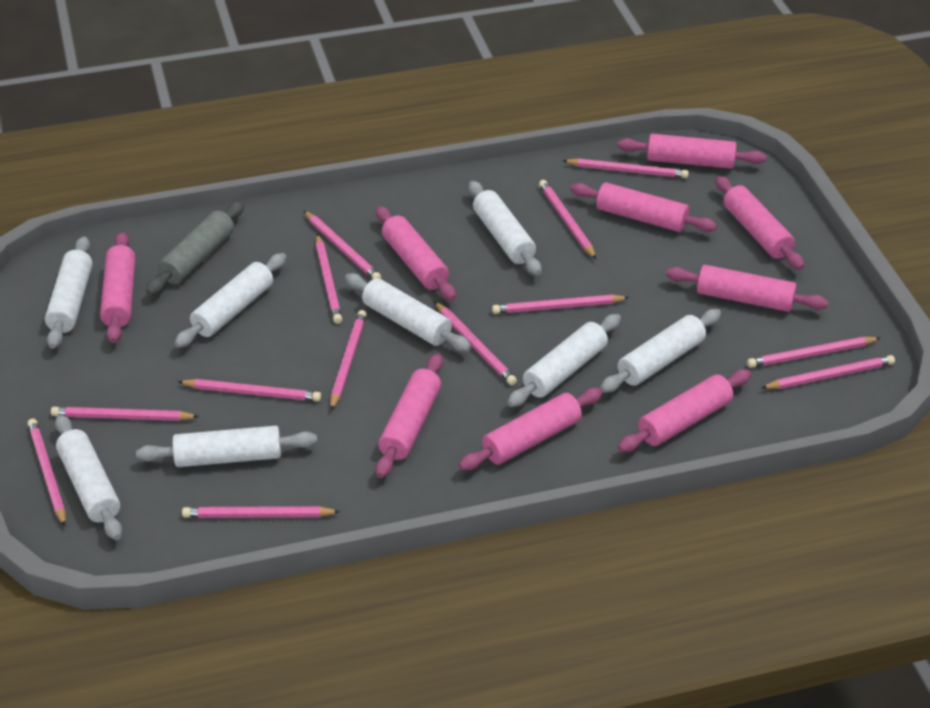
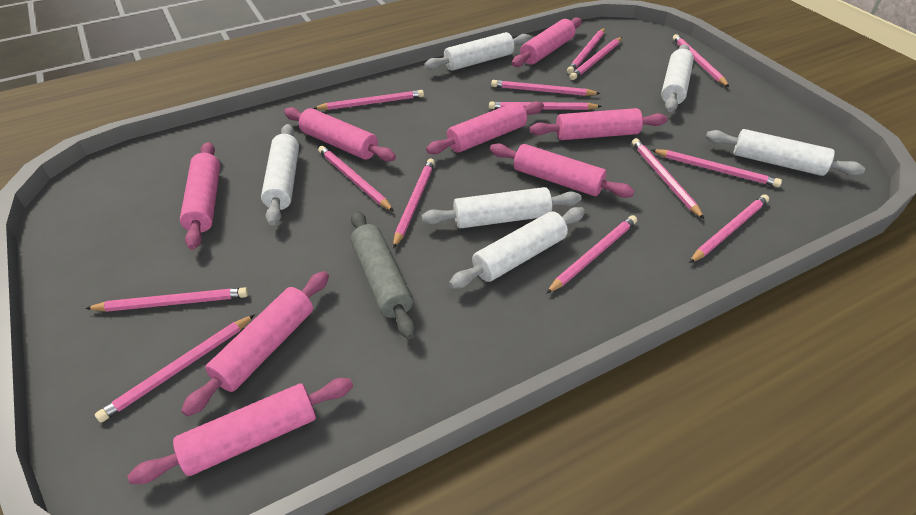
pink pencil: [27,418,66,526] [51,407,199,421] [178,379,321,401] [182,506,341,518] [304,211,381,279] [316,234,342,324] [330,310,367,410] [435,302,517,385] [492,295,630,314] [539,180,596,259] [563,158,689,178] [747,337,880,368] [761,355,895,389] = 13 -> [85,287,248,312] [95,314,255,423] [313,90,424,110] [318,146,394,211] [393,159,435,249] [489,101,602,110] [491,80,601,96] [546,215,637,294] [567,28,605,74] [569,37,622,80] [632,138,704,219] [652,149,782,187] [673,34,729,87] [689,194,769,263] = 14
pink rolling pin: [100,232,135,343] [376,206,456,301] [376,353,443,478] [459,388,603,470] [570,182,717,232] [618,134,767,169] [618,369,751,452] [666,265,828,312] [715,176,804,270] = 9 -> [128,378,353,484] [180,142,220,250] [181,271,329,417] [284,107,396,162] [426,101,544,154] [490,143,634,198] [512,17,582,67] [529,108,668,140] = 8
white rolling pin: [45,236,93,349] [55,415,122,540] [136,426,317,467] [175,253,287,348] [345,273,471,352] [469,181,541,275] [508,314,621,407] [600,309,721,393] = 8 -> [261,124,299,226] [421,187,582,229] [424,32,531,71] [449,207,585,289] [661,44,694,112] [706,129,865,176] = 6

